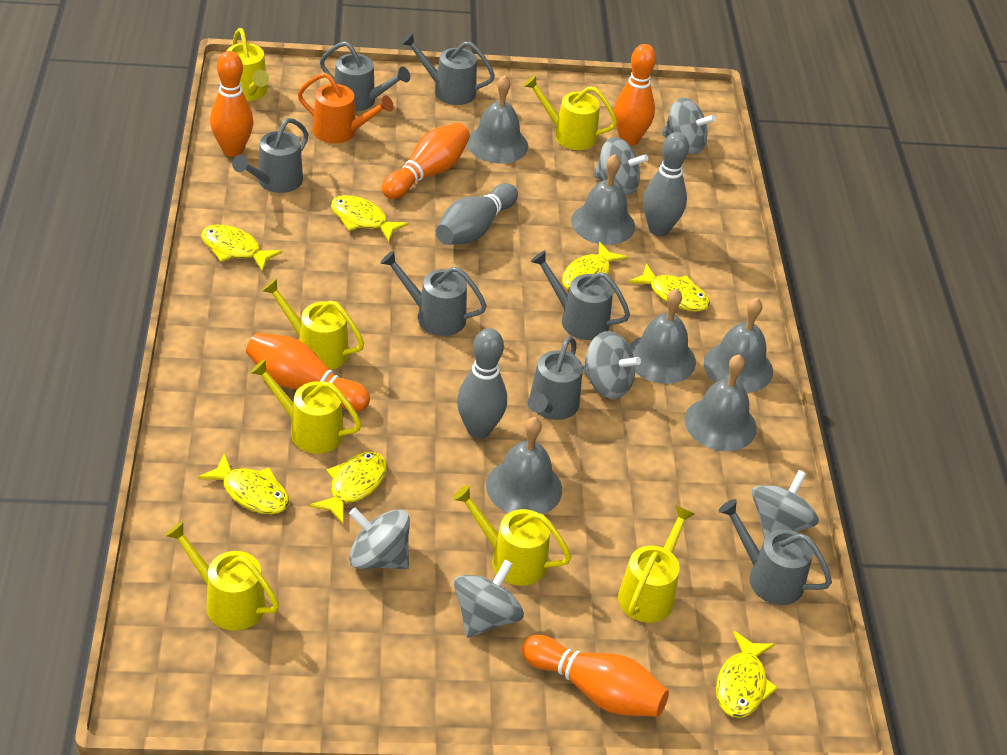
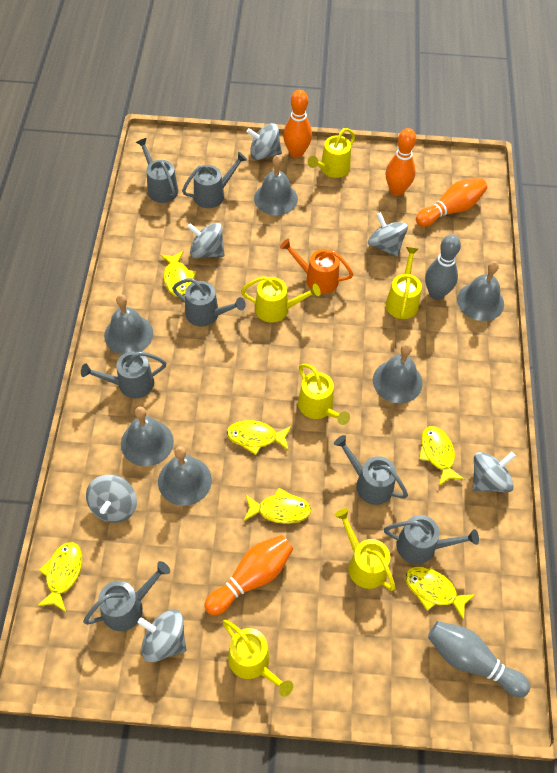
grey bowling pin: [436,183,518,245] [457,328,507,438] [643,132,689,236] = 3 -> [425,234,461,300] [428,621,530,697] = 2
orange bowling pin: [210,51,254,157] [246,333,370,412] [382,123,470,199] [522,635,669,717] [614,44,656,145] = 5 -> [204,535,293,616] [283,90,312,158] [386,128,416,196] [416,177,487,227] = 4
yellow fish: [198,454,289,514] [201,225,282,272] [310,452,387,524] [331,195,408,242] [562,242,627,290] [629,263,710,312] [716,631,778,718] = 7 -> [37,542,82,612] [160,251,196,297] [227,420,291,455] [244,488,311,524] [405,567,476,620] [419,426,465,486] = 6
yellow watering can: [165,521,279,631] [227,28,269,101] [250,359,362,454] [262,278,364,370] [453,485,572,586] [524,75,617,150] [618,505,694,623] = 7 -> [223,620,293,697] [241,276,321,323] [298,364,350,425] [308,128,355,178] [335,508,395,591] [386,247,422,319] = 6

